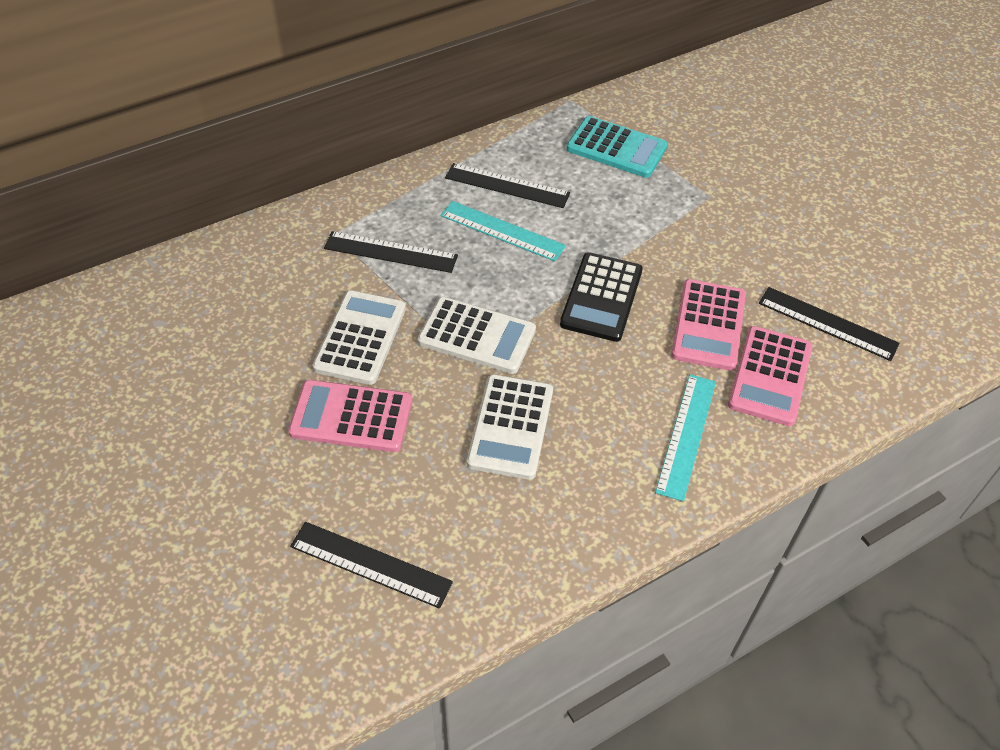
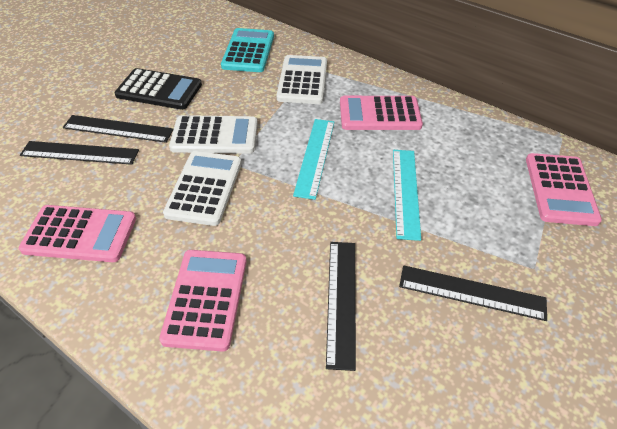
pink calculator: [288,380,412,452] [671,279,746,371] [728,326,812,426] = 3 -> [19,205,136,262] [159,250,246,352] [340,96,423,130] [526,153,602,226] = 4

